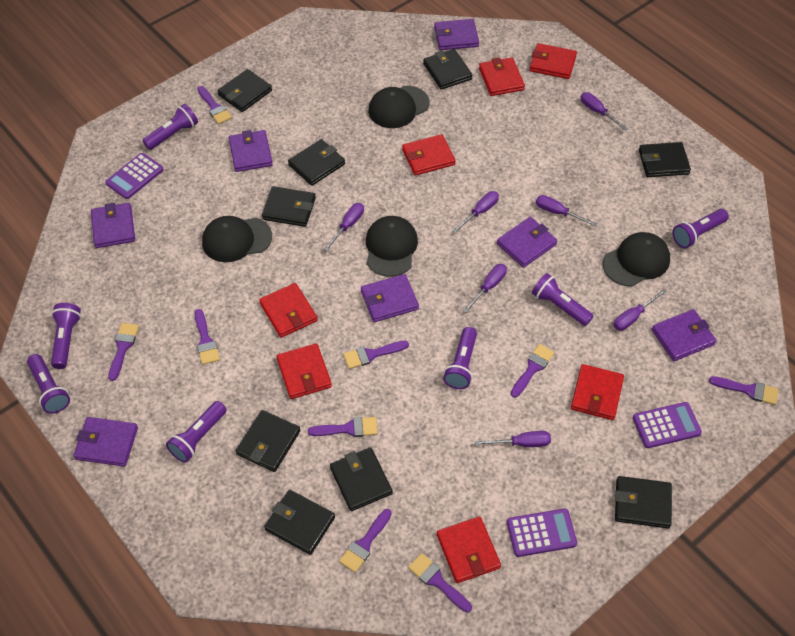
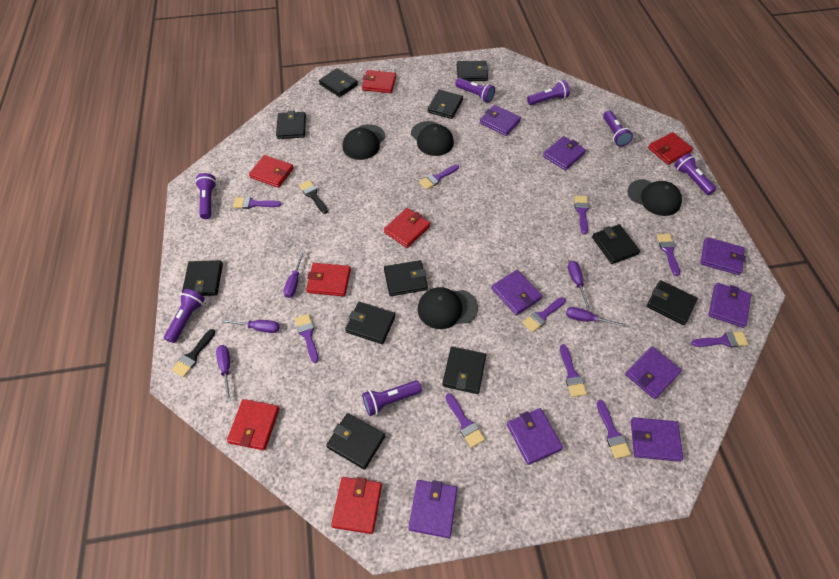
black brush: none = 0 -> [172,329,215,377] [299,180,328,214] = 2
black wallet: [217,69,272,112] [236,410,301,472] [262,186,316,227] [264,490,335,555] [288,139,345,186] [330,447,392,511] [423,49,473,90] [615,476,672,529] [639,142,691,177] = 9 -> [182,260,223,296] [276,111,306,139] [319,68,358,97] [326,413,385,470] [345,302,395,344] [384,260,428,296] [428,90,463,119] [442,346,486,394] [457,61,489,81] [592,224,640,264] [646,280,698,325] = 11
purple brush: [108,323,139,381] [195,309,220,365] [197,86,232,124] [308,417,378,437] [339,509,392,573] [343,341,409,369] [408,553,472,613] [511,344,555,397] [709,376,779,405] = 9 -> [233,197,281,209] [295,314,319,363] [419,164,459,190] [445,393,485,448] [522,297,566,333] [560,344,587,397] [574,196,589,234] [597,400,631,459] [657,234,680,276] [692,331,749,347] = 10
purple calculator: [105,153,164,199] [507,509,577,557] [633,402,702,448] = 3 -> none = 0
purple screwdriver: [324,203,364,251] [452,191,499,233] [463,264,507,313] [475,431,551,447] [536,195,597,227] [580,92,628,131] [613,289,666,331] = 7 -> [216,345,231,402] [221,319,279,333] [283,251,305,298] [566,307,626,327] [568,261,591,309] = 5
purple wallet: [73,417,138,467] [91,203,135,248] [229,130,273,172] [361,274,419,322] [434,19,479,50] [497,217,557,268] [652,309,717,361] = 7 -> [409,480,457,538] [480,105,521,136] [491,270,542,315] [507,408,563,465] [543,136,586,170] [625,347,682,399] [631,417,683,462] [701,237,746,275] [709,283,751,328] = 9

